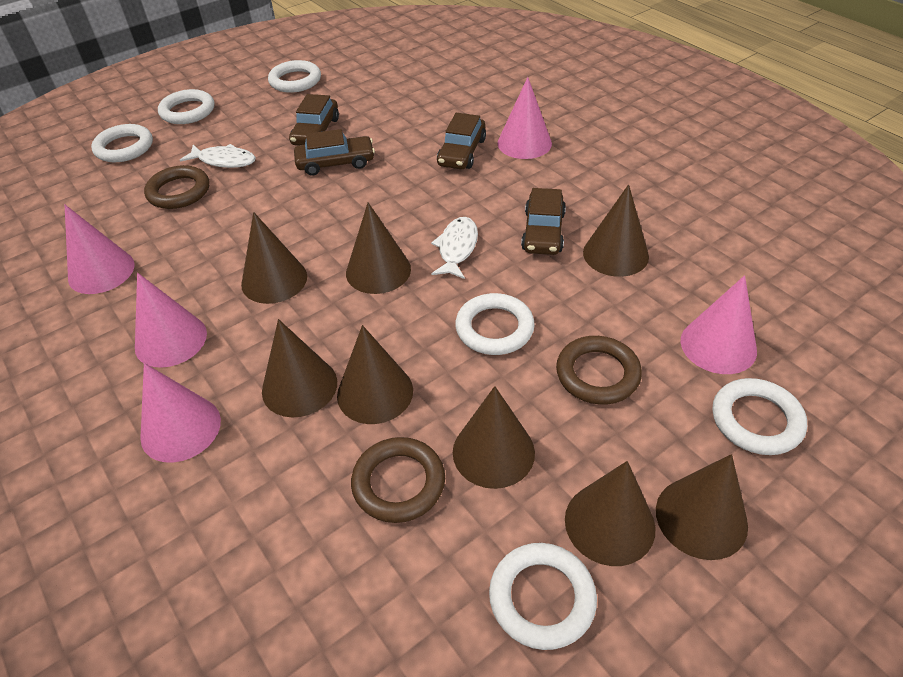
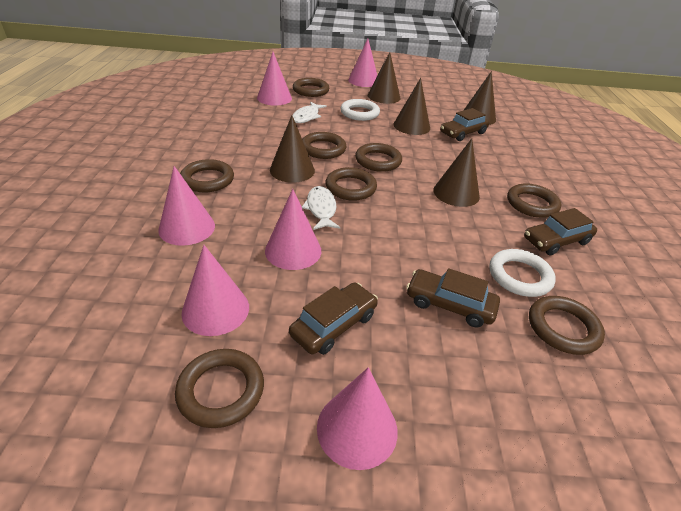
brown cone: [241,212,307,304] [262,319,337,418] [337,325,413,424] [346,202,411,294] [453,386,535,489] [565,461,656,566] [583,184,649,277] [656,454,748,560] = 8 -> [270,115,315,183] [368,52,400,104] [394,78,430,135] [433,138,480,207] [463,71,496,125] = 5
brown ring: [144,165,209,209] [351,437,445,523] [556,336,642,405] = 3 -> [175,349,264,428] [180,159,234,192] [293,78,329,97] [302,132,346,159] [325,167,377,201] [355,143,402,172] [507,183,561,218] [529,296,605,355] = 8
pink cone: [65,205,135,294] [135,273,207,368] [140,363,221,462] [497,77,552,159] [681,275,757,374] = 5 -> [158,166,215,246] [181,245,249,336] [257,52,292,106] [265,189,321,270] [317,367,398,470] [348,39,377,87] = 6
white ring: [91,124,153,162] [158,89,214,124] [268,60,321,93] [455,293,535,355] [489,543,597,650] [713,378,807,455] = 6 -> [340,99,380,121] [490,249,556,297] = 2

